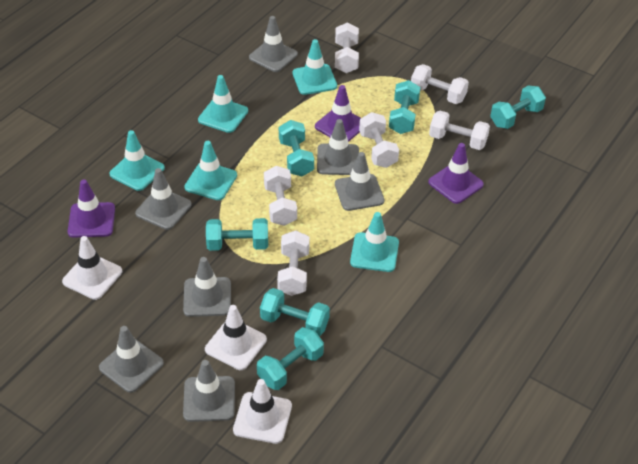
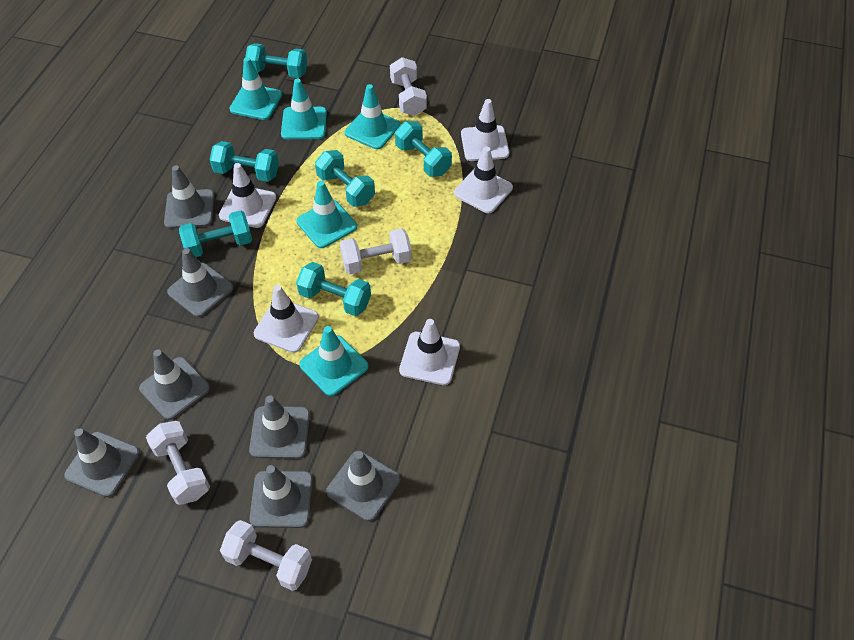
purple traffic cone: [68,179,115,237] [315,85,361,142] [428,143,484,204] = 3 -> none = 0
white dumbbell: [264,166,297,226] [277,230,309,296] [335,23,359,73] [359,112,399,168] [411,64,469,104] [429,111,490,150] = 6 -> [146,421,210,505] [220,520,312,591] [340,228,412,274] [390,57,427,116] = 4
white traffic cone: [62,236,122,300] [205,305,267,370] [233,379,292,444] = 3 -> [219,163,277,228] [254,285,319,353] [399,319,460,385] [454,147,513,213] [461,99,509,161] = 5

